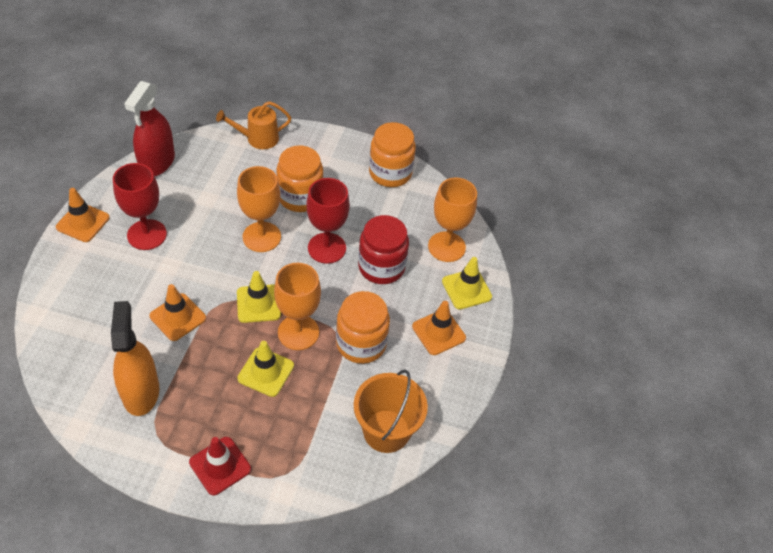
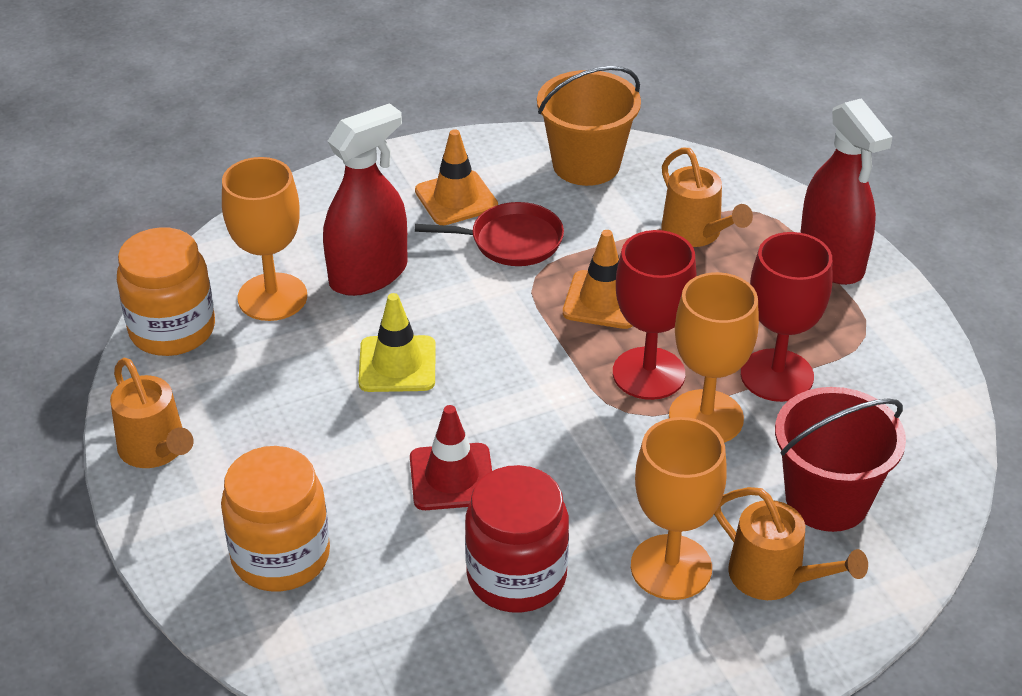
orange jar: [276,146,324,212] [336,291,390,364] [369,122,416,187] = 3 -> [117,227,215,356] [221,446,330,591] = 2
orange spray bottle: [111,301,159,416] = 1 -> none = 0
orange traffic cone: [56,188,110,242] [149,284,206,341] [412,301,466,355] = 3 -> [415,129,498,225] [563,230,632,329] = 2
orange watering can: [216,101,291,149] = 1 -> [110,358,194,468] [661,148,753,247] [714,487,868,600] = 3
red bucket: none = 0 -> [775,387,906,532] = 1
red pan: none = 0 -> [415,202,564,266] = 1
red spray bottle: [124,81,175,176] = 1 -> [323,103,408,296] [800,98,892,285] = 2
yellow traffic cone: [237,271,281,323] [237,341,294,397] [442,257,492,310] = 3 -> [358,293,436,392] = 1

